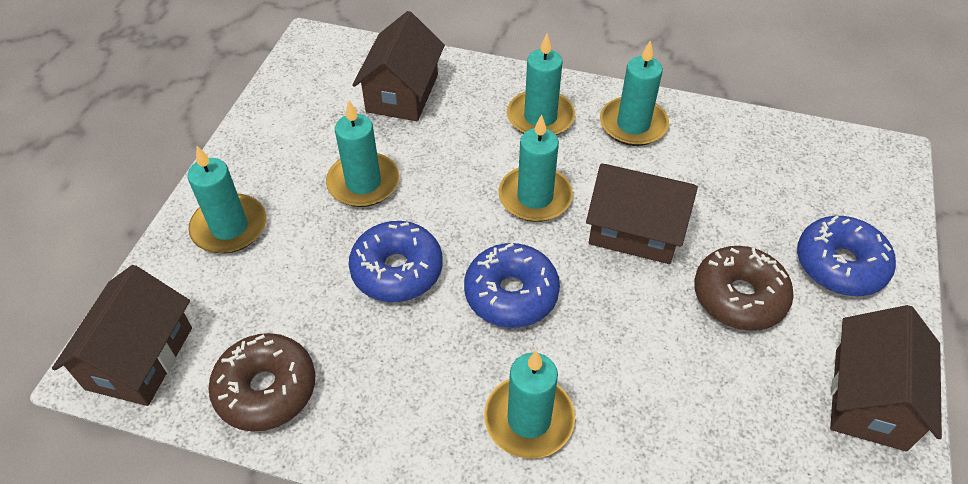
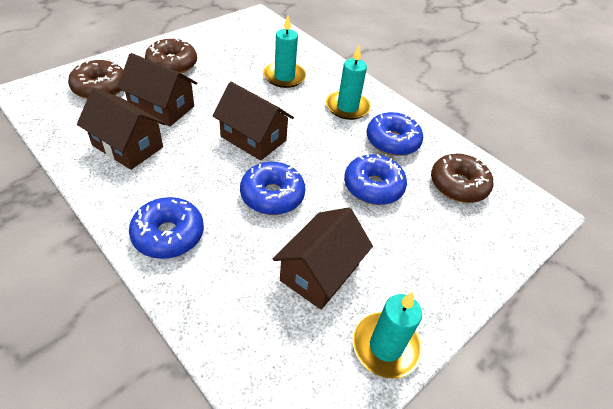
blue donut: [349,221,443,302] [464,243,560,328] [797,215,896,296] = 3 -> [129,197,204,259] [240,162,305,215] [344,153,407,205] [366,112,423,156] = 4
brown donut: [208,333,315,432] [694,246,794,331] = 2 -> [68,60,123,99] [145,39,197,73] [431,154,493,203] = 3
turquoise candle: [187,146,266,254] [326,101,399,207] [484,350,575,459] [498,114,573,222] [507,34,575,136] [600,40,669,146] = 6 -> [263,16,306,88] [326,46,371,120] [353,292,422,379] = 3

